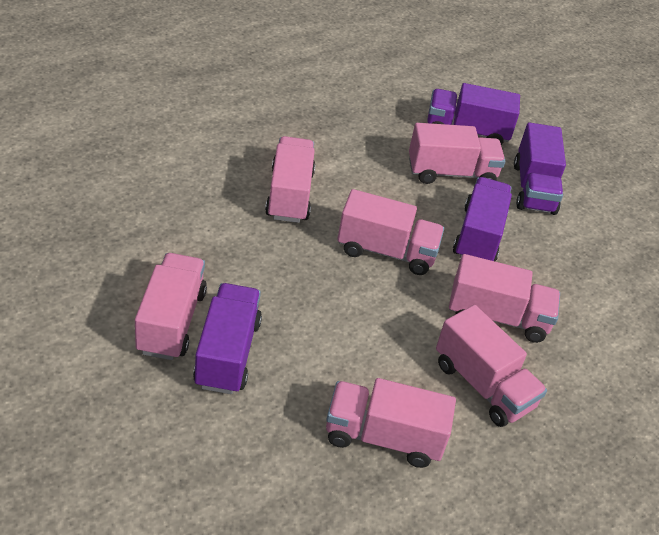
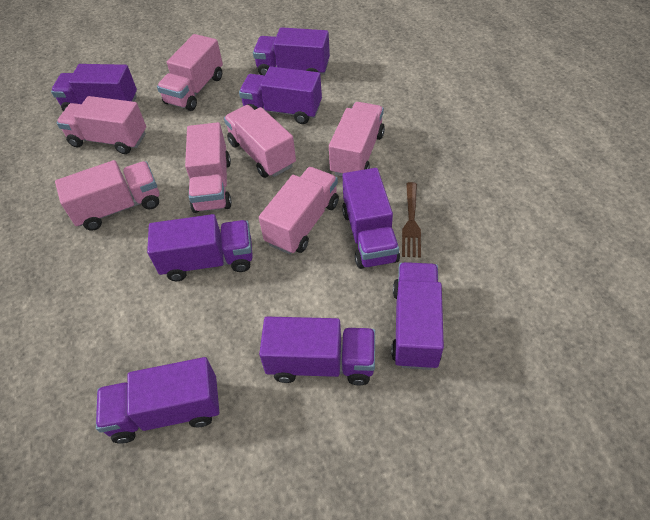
brown fork: none = 0 -> [402,182,421,258] = 1
purple truck: [193,283,262,394] [427,83,520,145] [453,177,512,261] [514,122,566,215] = 4 -> [51,64,137,111] [96,357,219,443] [147,214,253,281] [239,66,322,124] [253,27,330,75] [259,317,375,385] [342,168,400,269] [391,262,444,370] = 8

